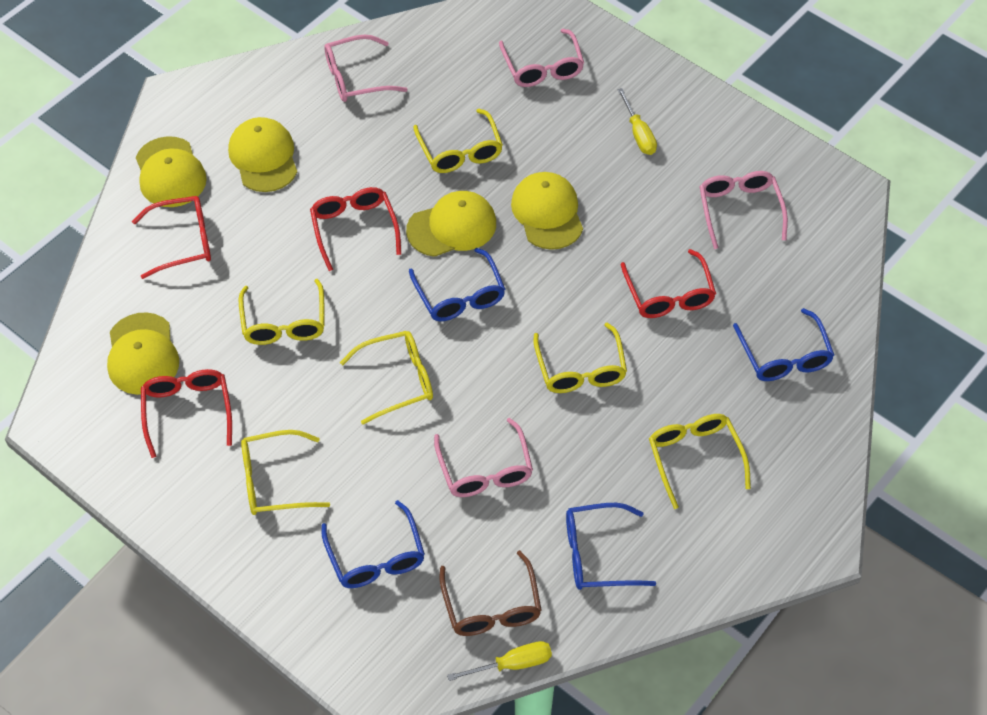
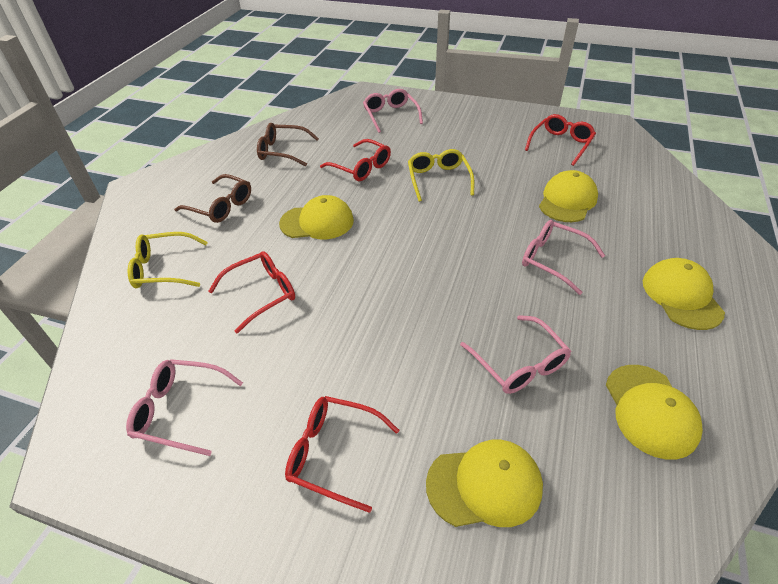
blue glasses: [321,500,425,588] [409,248,505,321] [566,503,656,590] [733,308,834,381] = 4 -> none = 0
brown glasses: [439,550,542,636] = 1 -> [174,174,251,223] [257,123,319,166] = 2
yellow glasses: [239,279,325,345] [241,430,330,515] [340,331,433,424] [413,109,503,173] [533,322,627,393] [649,414,751,509] = 6 -> [127,232,208,288] [408,149,474,202] = 2
yellow screwdriver: [447,641,552,681] [617,88,657,155] = 2 -> none = 0

